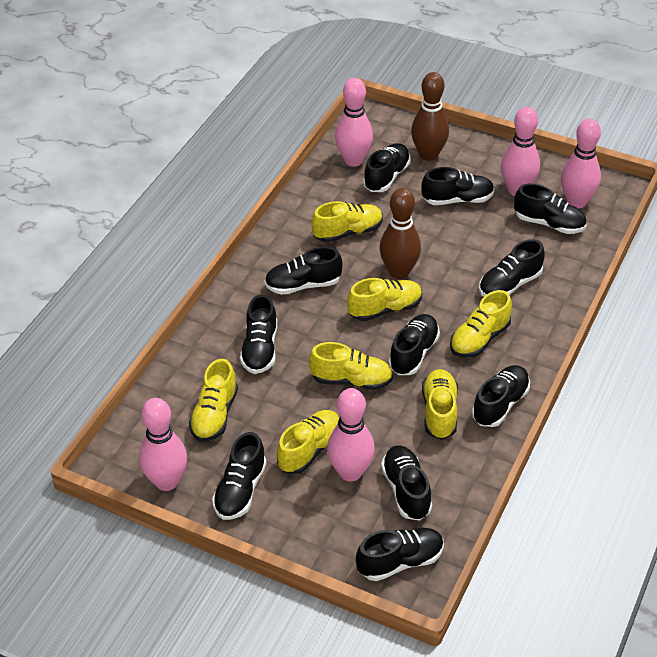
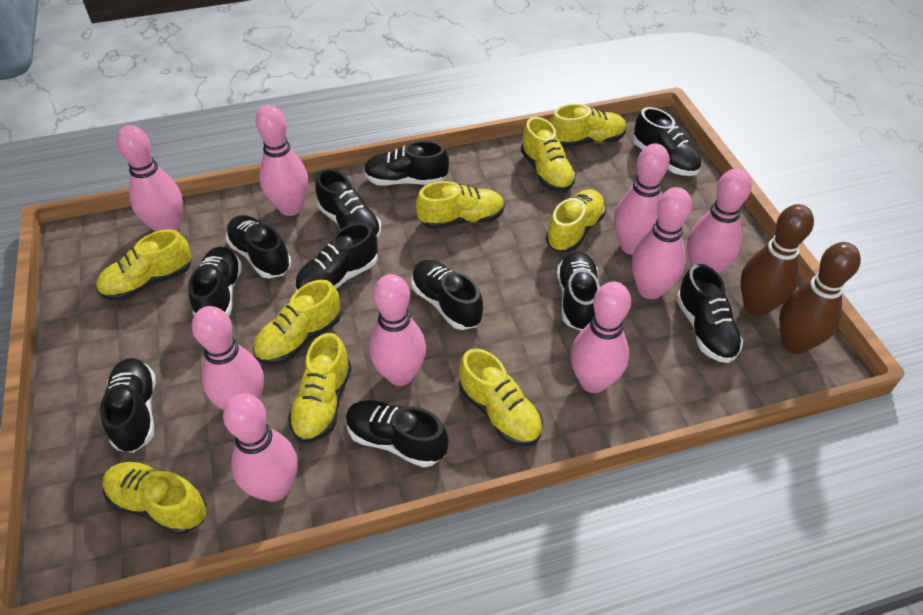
pink bowling pin: [139,398,187,491] [327,388,375,481] [335,78,373,167] [501,107,540,196] [561,119,601,209] = 5 -> [116,125,183,232] [192,306,264,410] [223,393,298,502] [255,105,308,216] [369,274,426,386] [570,282,631,393] [614,143,670,255] [632,187,692,299] [687,168,752,274] = 9
yellow shoe: [189,359,238,442] [277,410,339,474] [309,342,393,390] [312,201,383,243] [347,278,422,321] [422,369,458,440] [450,290,512,358] = 7 -> [96,229,192,301] [103,462,207,535] [253,280,341,365] [288,333,352,443] [416,181,505,229] [459,348,543,446] [521,117,576,192] [546,189,606,252] [550,104,627,148] = 9

